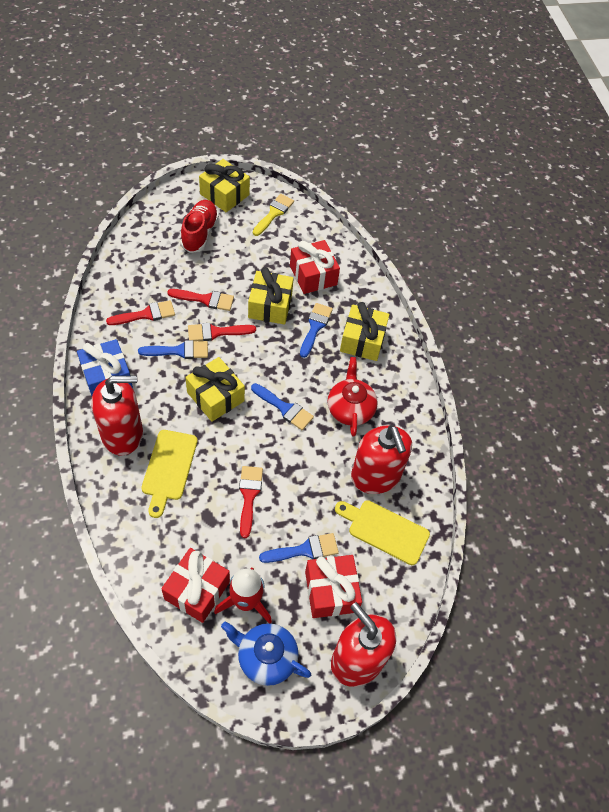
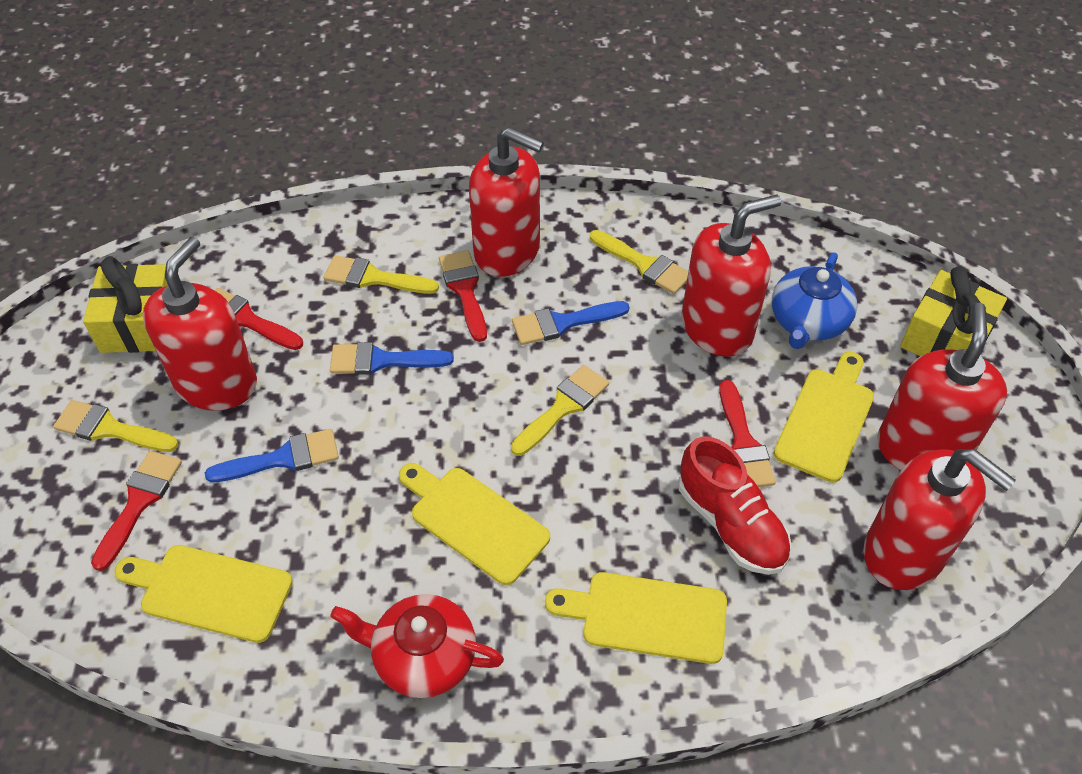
blue brush: [138,340,208,359] [251,383,314,430] [259,533,339,563] [300,303,333,358] = 4 -> [205,429,339,483] [330,342,454,375] [512,301,629,345] = 3
blue gift: [77,339,133,396] = 1 -> none = 0
red gift: [161,548,230,623] [290,240,340,294] [305,555,362,618] = 3 -> none = 0
red rocket: [214,568,272,623] = 1 -> none = 0
red soap dispenser: [91,376,143,455] [331,602,396,687] [351,425,412,494] = 3 -> [143,237,257,411] [469,127,544,277] [681,194,781,357] [863,449,1016,590] [877,303,1007,470] = 5
yellow brush: [253,194,294,236] = 1 -> [53,400,178,452] [324,255,439,294] [511,365,609,456] [590,230,688,294] = 4
yellow cutting board: [141,430,198,518] [335,500,430,565] = 2 -> [115,545,293,643] [399,463,550,585] [545,572,727,664] [773,352,874,483] = 4
yellow gift: [185,357,245,422] [199,159,250,212] [248,267,294,325] [340,302,389,361] = 4 -> [83,256,168,353] [900,267,1007,356] = 2

